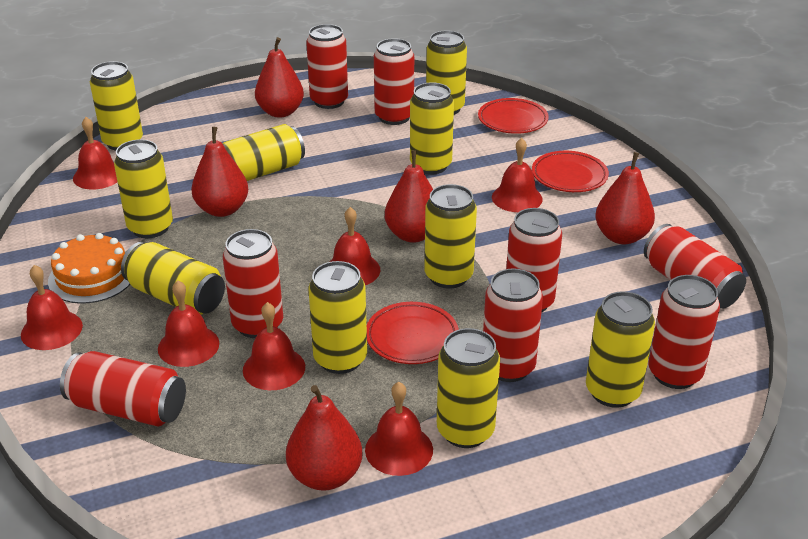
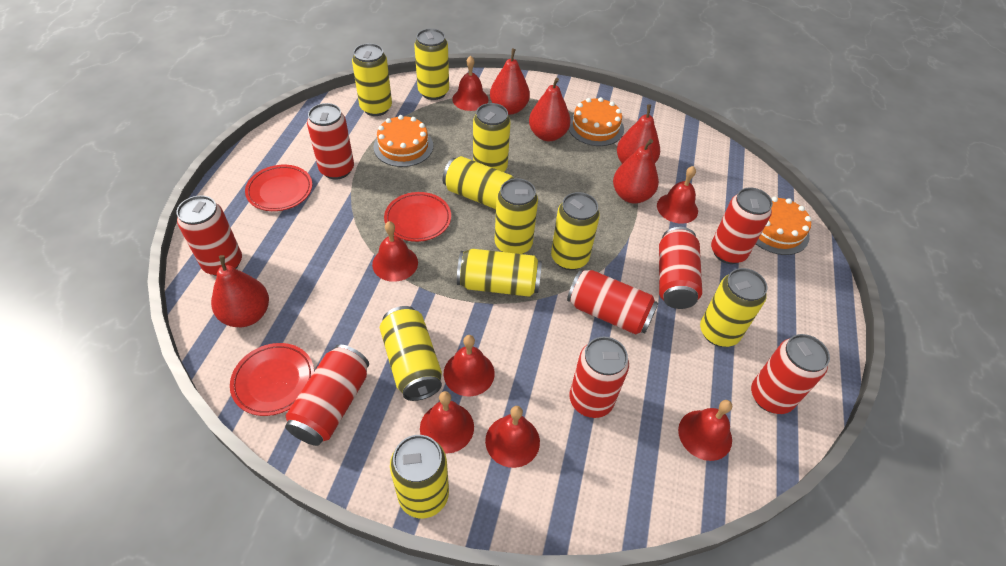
orange cake: [48,233,130,304] = 1 -> [374,115,433,167] [568,97,624,146] [756,197,811,255] = 3

